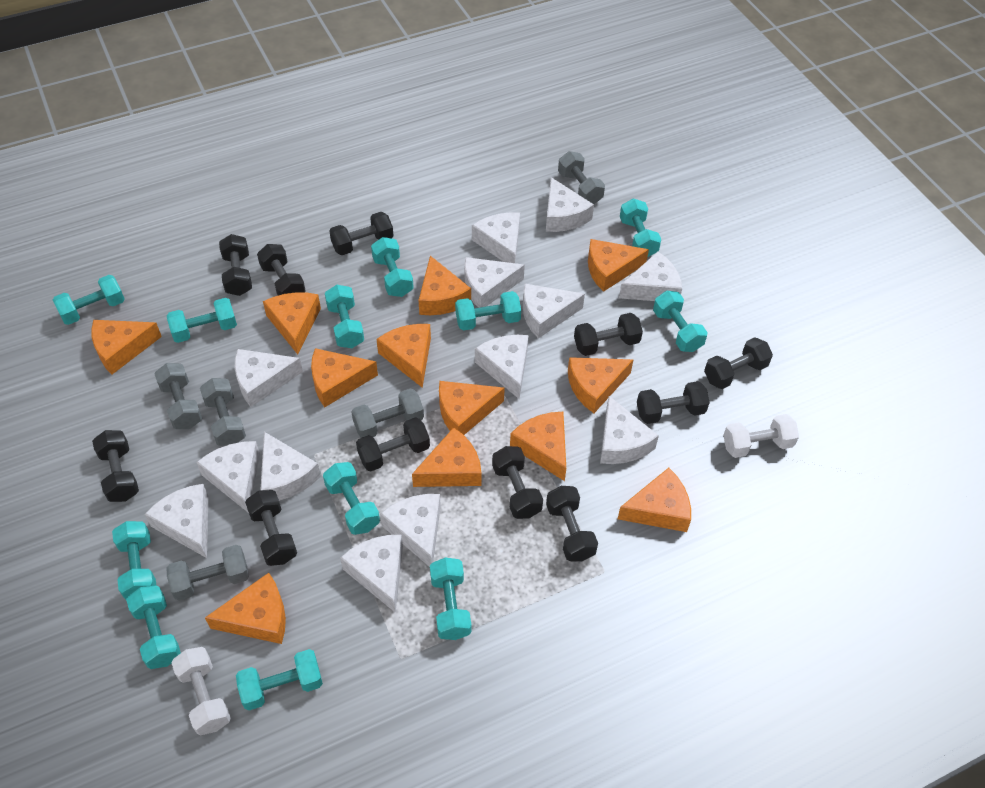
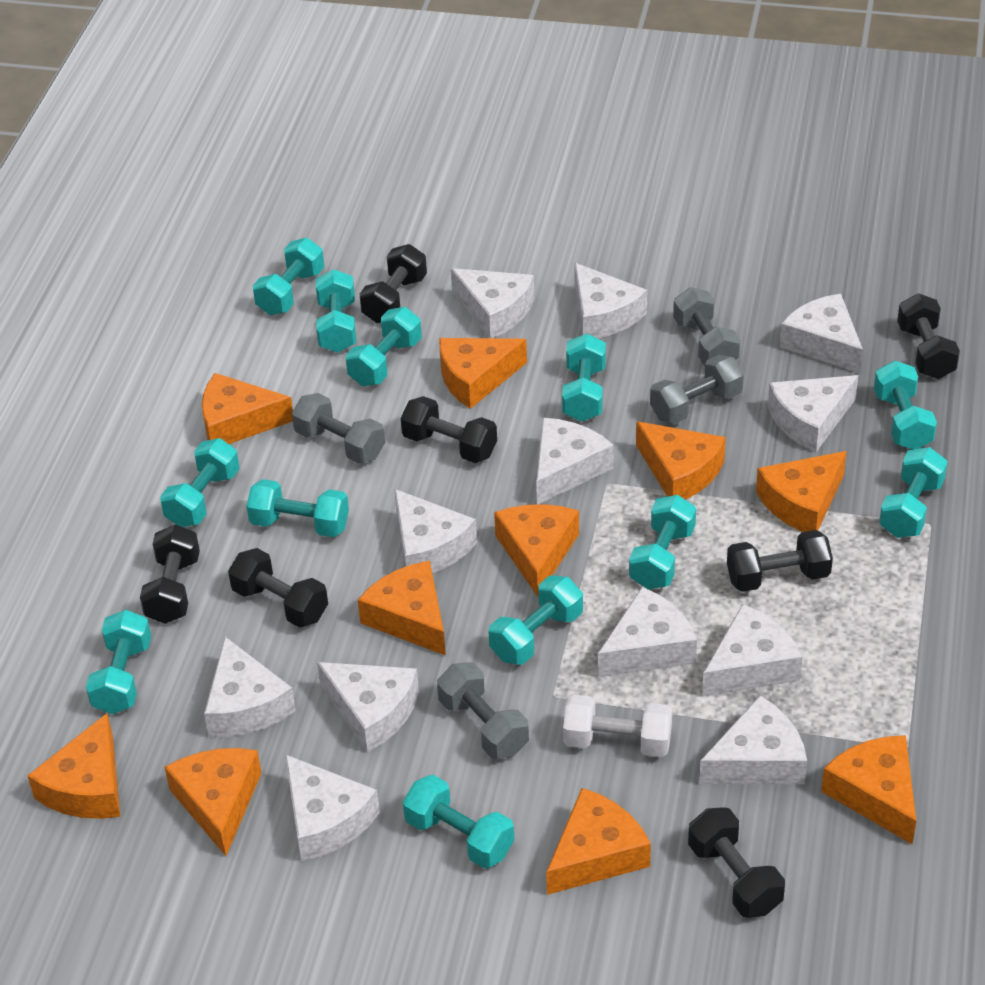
black dumbbell: [92,430,139,502] [219,234,252,296] [245,490,297,566] [257,244,306,295] [329,212,394,255] [356,417,430,471] [492,446,543,519] [546,486,598,561] [574,313,643,356] [637,381,710,424] [704,337,773,389] = 11 -> [140,524,200,624] [228,548,328,628] [359,244,427,323] [401,396,497,463] [688,807,785,918] [727,530,833,592] [897,293,960,379] = 7
grey dumbbell: [154,363,202,429] [167,545,249,601] [200,378,246,446] [351,388,424,438] [558,151,605,204] = 5 -> [292,393,385,464] [437,662,529,759] [650,355,744,424] [673,287,740,366] = 4
orange cheese: [91,320,162,374] [205,573,286,644] [263,292,321,355] [311,348,378,407] [376,324,431,388] [412,427,482,487] [418,256,471,315] [439,381,505,435] [510,412,566,481] [568,357,634,413] [588,239,649,292] [618,468,691,532] = 12 -> [27,713,120,819] [164,748,262,856] [202,373,293,444] [358,561,446,656] [439,338,527,409] [494,504,579,597] [546,788,651,895] [636,421,726,500] [756,451,847,532] [821,735,916,844] = 10
white cheese: [144,484,209,558] [196,441,260,513] [235,349,303,407] [261,432,321,501] [340,535,403,613] [380,494,441,567] [465,257,525,308] [472,212,520,263] [475,335,529,399] [523,284,585,338] [546,177,594,232] [600,396,659,464] [619,252,682,301] = 13 -> [204,637,296,737] [285,754,380,861] [317,662,419,753] [394,489,477,573] [451,268,534,338] [536,418,614,505] [574,263,647,339] [598,587,697,677] [699,695,807,784] [702,604,802,696] [768,375,858,452] [780,294,863,373] = 12
white dumbbell: [171,647,231,736] [723,414,799,458] = 2 -> [563,695,672,757] = 1

